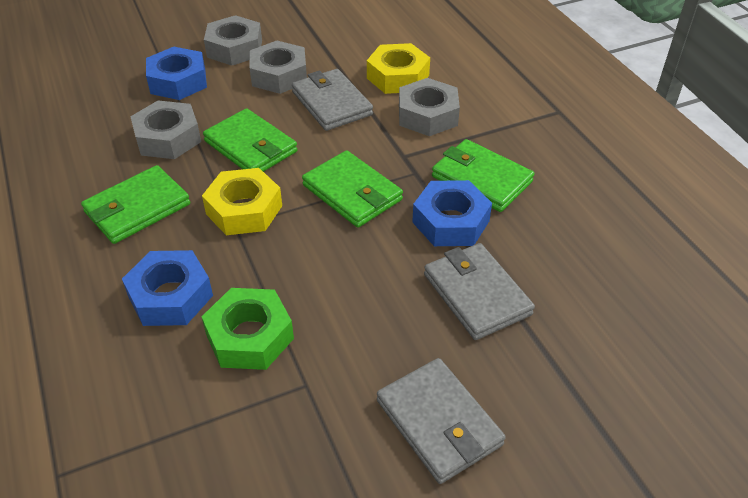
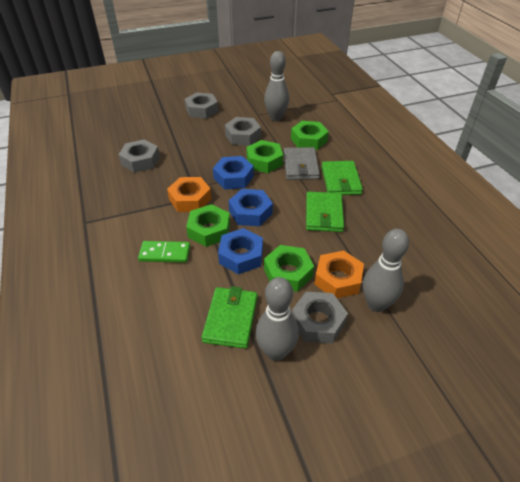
green domino: none = 0 -> [138,241,190,263] = 1
green nut: [202,288,294,370] = 1 -> [186,204,230,247] [246,140,283,173] [264,245,314,292] [291,121,329,150] = 4
green wallet: [81,165,190,244] [203,108,297,172] [302,150,403,228] [432,139,535,212] = 4 -> [202,286,257,349] [306,192,344,232] [322,161,363,195] = 3
grey bowling pin: none = 0 -> [256,277,299,361] [264,51,289,121] [363,229,409,312] = 3
grey wallet: [292,69,373,131] [377,358,506,484] [424,243,535,340] = 3 -> [284,147,320,180] = 1
orange nut: none = 0 -> [167,177,211,212] [314,251,364,298] = 2
yellow nut: [202,168,282,235] [367,43,430,94] = 2 -> none = 0

